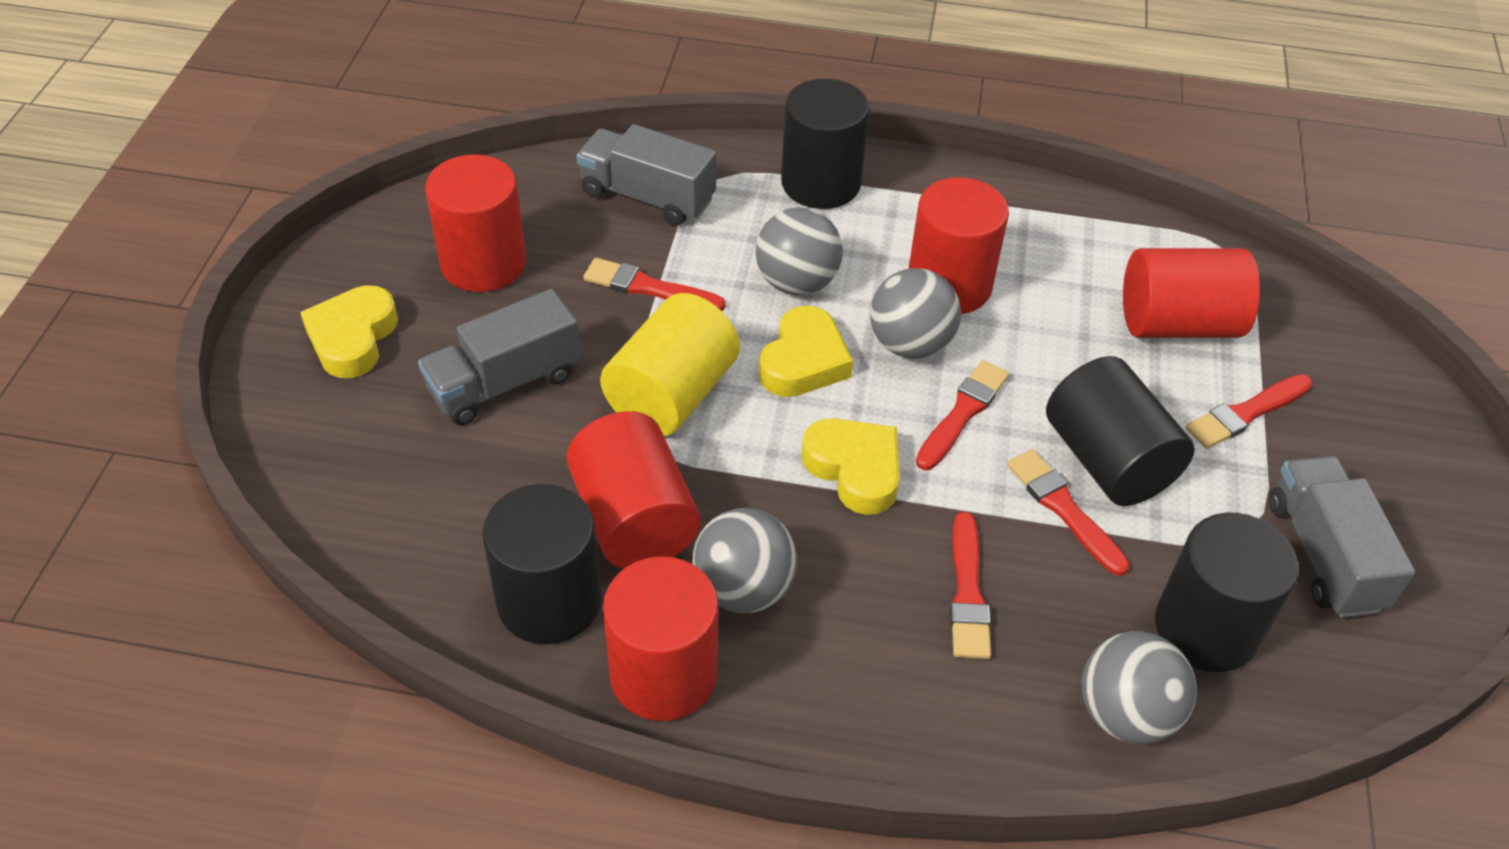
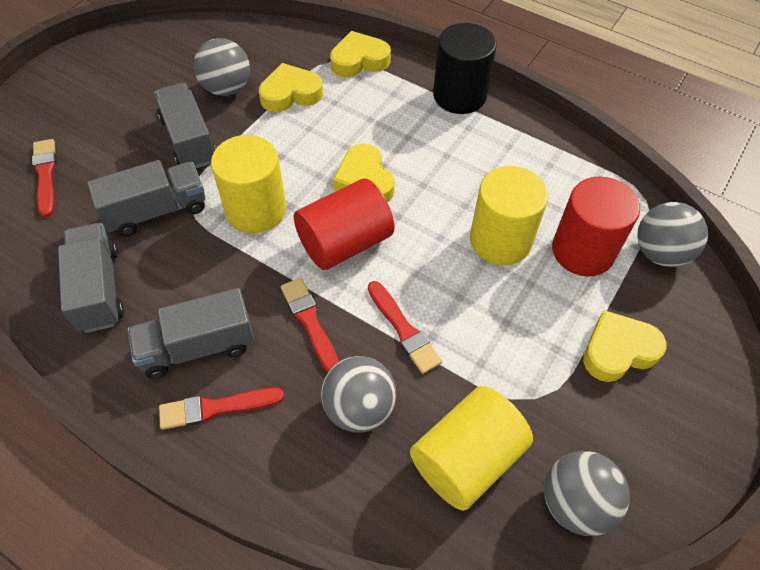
black cylinder: [482,484,601,644] [781,79,870,209] [1046,356,1195,506] [1155,513,1299,672] = 4 -> [433,23,497,114] = 1
grey truck: [418,289,581,425] [576,124,716,226] [1269,456,1415,617] = 3 -> [58,223,124,333] [87,160,205,236] [128,288,254,379] [154,83,216,169] = 4
red brush: [583,258,726,311] [916,360,1009,470] [950,512,991,659] [1007,449,1130,576] [1186,374,1313,449] = 5 -> [32,139,57,218] [159,388,284,430] [281,278,339,373] [368,281,442,374] = 4
red cylinder: [425,154,526,292] [566,411,701,568] [603,556,719,721] [909,177,1009,314] [1123,248,1260,338] = 5 -> [294,178,394,270] [552,177,640,276] = 2
yellow cylinder: [600,293,740,436] = 1 -> [211,135,286,233] [410,386,533,511] [470,166,548,265] = 3
yellow heart: [300,285,398,378] [759,306,853,397] [802,418,900,515] = 3 -> [259,63,323,112] [330,31,391,77] [333,144,395,203] [583,310,667,382] = 4

